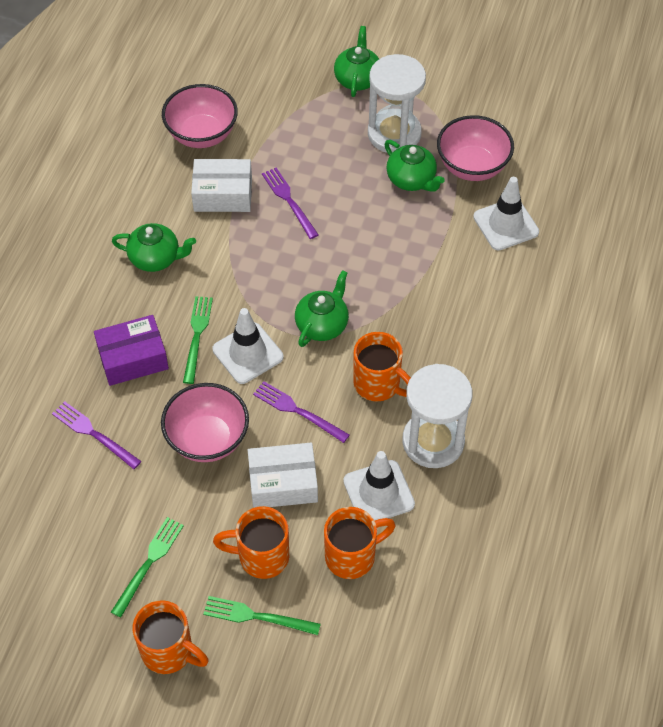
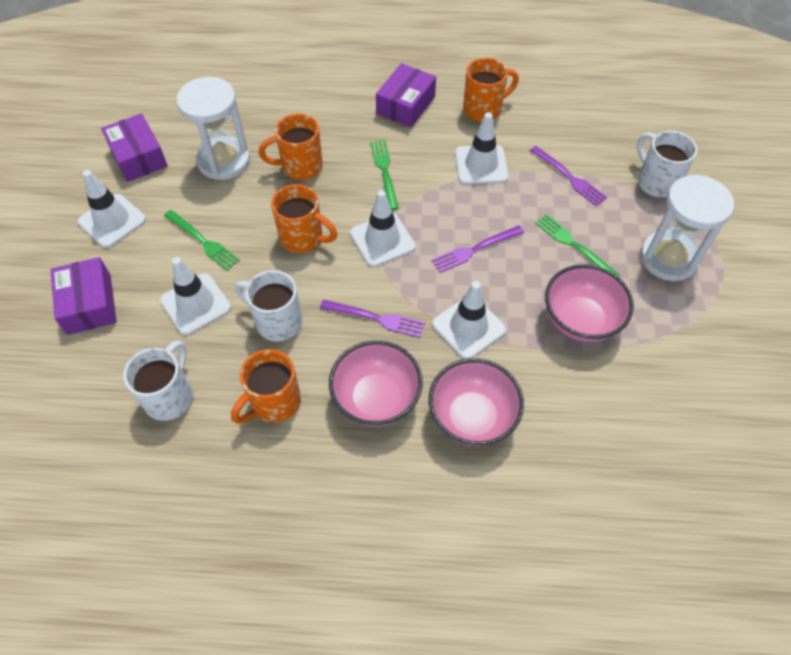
green teapot: [112,223,196,272] [295,270,349,347] [334,26,379,97] [384,140,445,192] = 4 -> none = 0
purple box: [94,315,169,386] = 1 -> [50,257,117,335] [101,113,168,182] [376,63,436,128] = 3
white box: [191,159,252,212] [248,443,318,508] = 2 -> none = 0
white mug: none = 0 -> [123,340,193,421] [235,270,302,342] [637,131,697,198] = 3
white traffic cone: [212,308,284,384] [343,451,415,521] [473,177,539,251] = 3 -> [78,170,146,248] [160,257,231,335] [350,190,416,267] [432,281,506,359] [455,112,508,185] = 5

